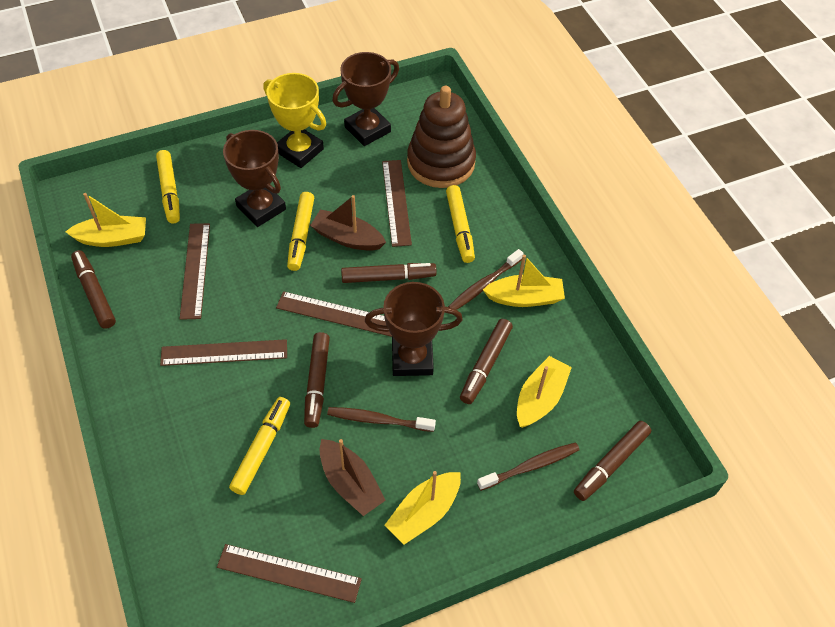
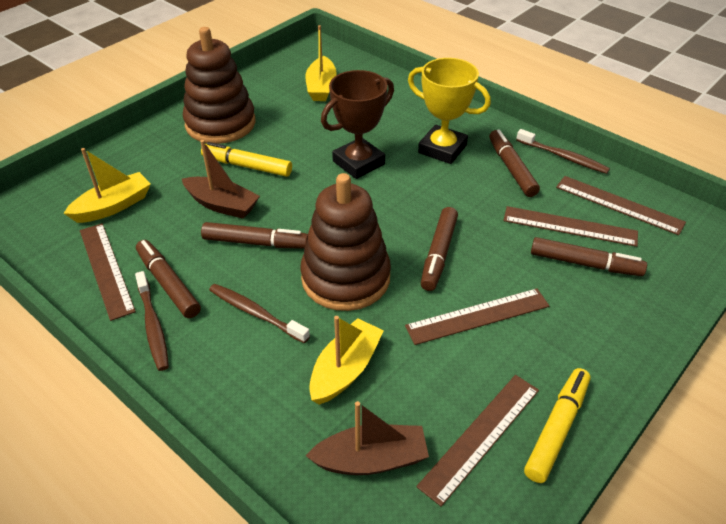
brown stacking toy: [407,86,476,188] = 1 -> [183,27,256,144] [300,173,391,311] = 2
brown trophy: [223,130,286,227] [332,52,399,146] [365,282,463,376] = 3 -> [321,70,394,179] = 1
yellow boat: [65,193,146,247] [385,471,461,544] [483,254,565,307] [517,356,572,428] = 4 -> [64,148,151,223] [305,25,337,101] [309,316,384,405] = 3
yellow marker: [156,150,180,224] [229,397,290,495] [287,192,314,271] [446,185,475,263] = 4 -> [201,142,292,177] [524,368,590,483] = 2

